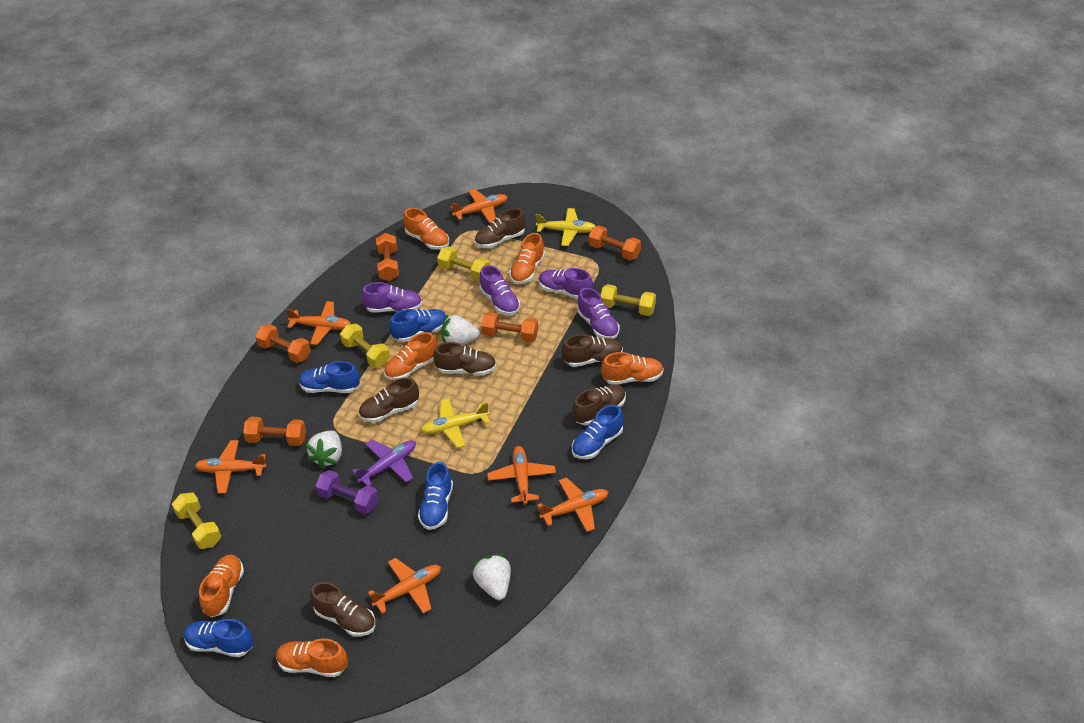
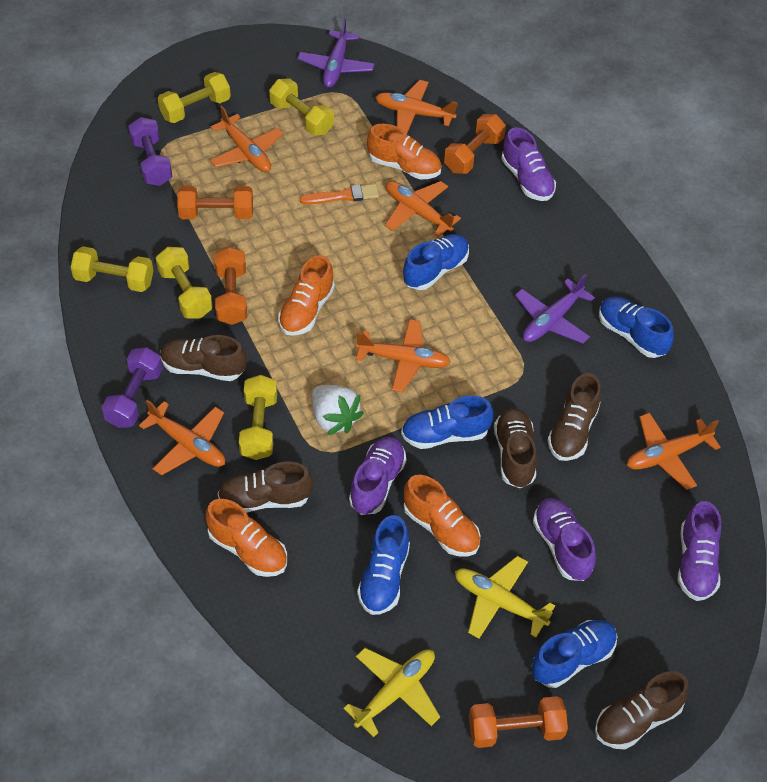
brown shoe: [310,582,375,637] [359,377,419,423] [433,342,496,375] [475,208,526,248] [562,334,623,367] [573,384,626,425] = 6 -> [160,335,246,381] [218,462,313,513] [494,407,537,488] [547,373,601,461] [595,671,689,749] = 5
orange brush: none = 0 -> [300,184,379,204] = 1
orange dumbbell: [243,416,306,446] [255,324,311,363] [376,233,399,281] [481,312,538,342] [588,226,641,260] = 5 -> [177,186,253,219] [215,247,247,325] [444,114,506,174] [469,696,568,748] = 4
orange shoe: [199,555,244,617] [276,639,348,677] [384,332,437,380] [403,208,449,250] [509,233,545,284] [601,352,664,385] = 6 -> [205,499,287,577] [278,255,335,336] [367,124,441,179] [404,475,480,556] = 4
purple dumbbell: [315,470,379,514] = 1 -> [102,347,163,428] [128,117,173,186] = 2
purple plane: [352,440,416,486] = 1 -> [297,18,375,88] [515,274,595,343] = 2
white strawberry: [306,431,342,469] [441,315,480,345] [472,554,511,600] = 3 -> [312,385,364,435] = 1
yellow dumbbell: [172,492,221,549] [340,324,390,368] [437,246,490,281] [601,284,656,316] = 4 -> [71,246,153,292] [156,247,213,319] [158,72,231,123] [239,375,277,460] [269,78,334,136] = 5

